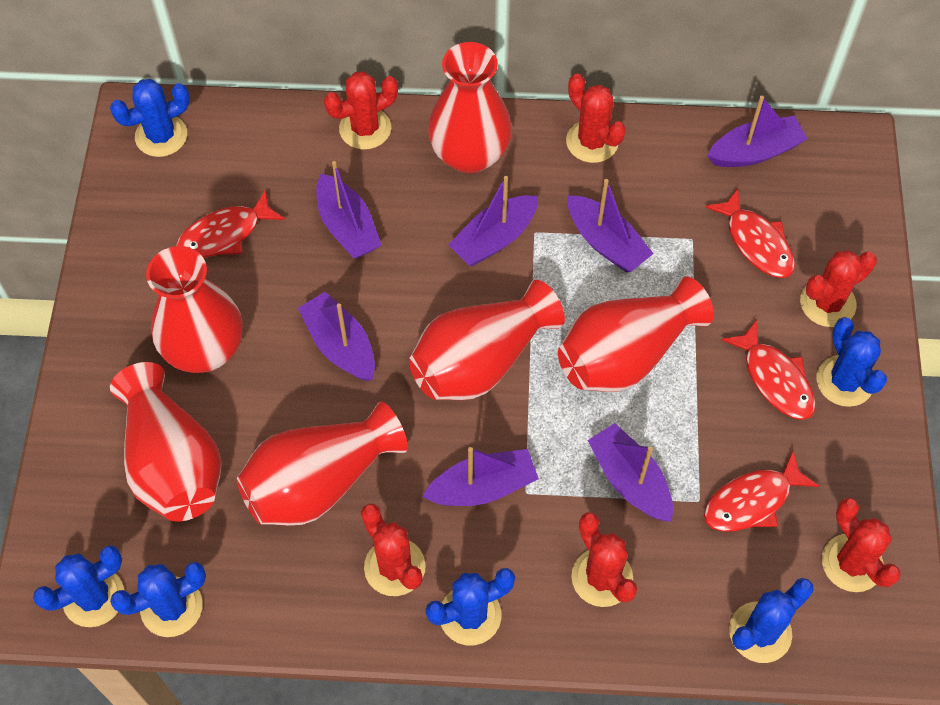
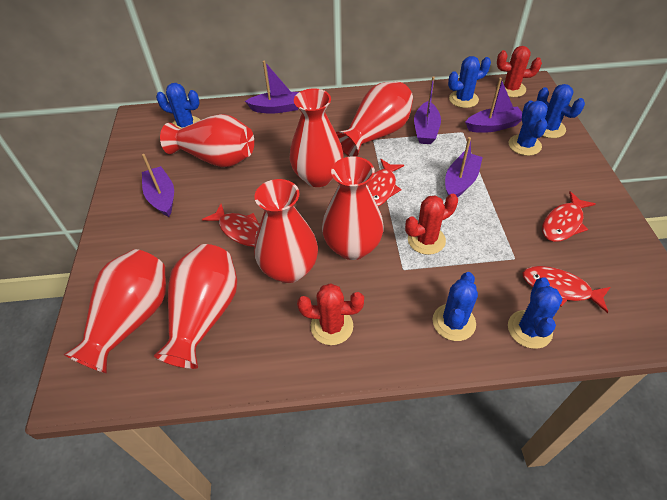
purple boat: [298,292,375,381] [316,161,382,259] [422,447,539,506] [448,176,538,266] [568,179,654,272] [588,423,673,522] [707,96,808,167] = 7 -> [142,154,174,217] [245,61,299,114] [414,76,441,144] [445,137,483,198] [465,78,522,133] = 5
red cactus: [324,71,398,150] [361,504,426,596] [566,74,626,163] [571,512,637,607] [800,250,877,327] [822,498,901,592] = 6 -> [297,283,364,345] [405,194,458,255] [497,46,542,97] = 3
red vase: [110,362,221,522] [146,246,243,373] [237,401,408,526] [409,280,565,400] [428,42,512,174] [558,277,714,392] = 6 -> [63,249,166,373] [154,244,237,369] [160,114,254,167] [254,179,318,283] [289,88,344,187] [322,156,384,260] [336,81,413,157] = 7

